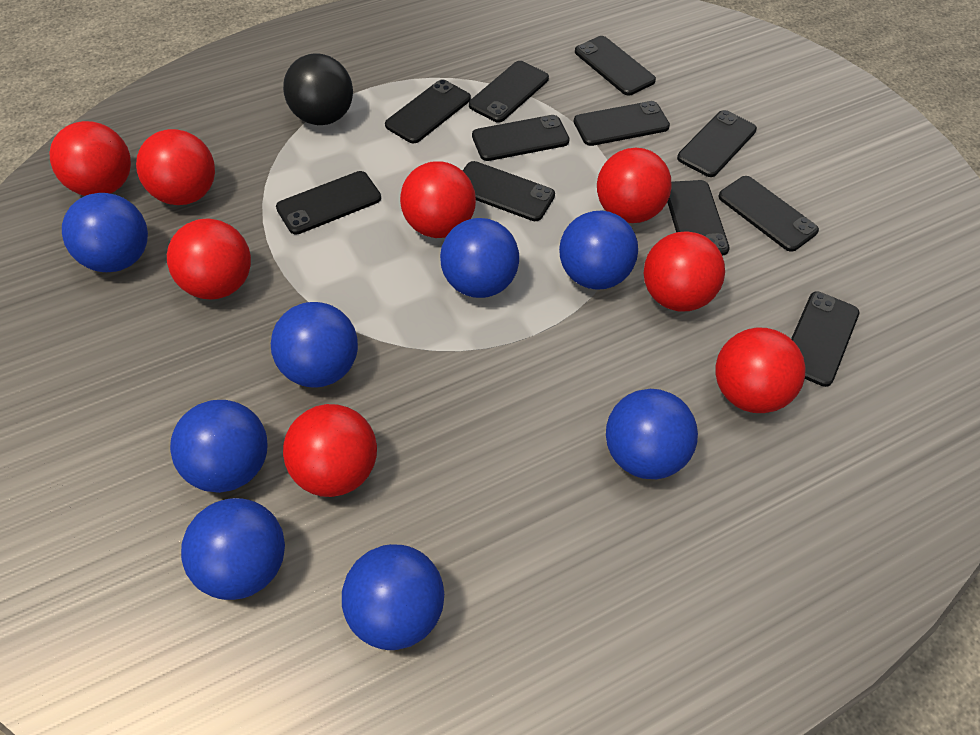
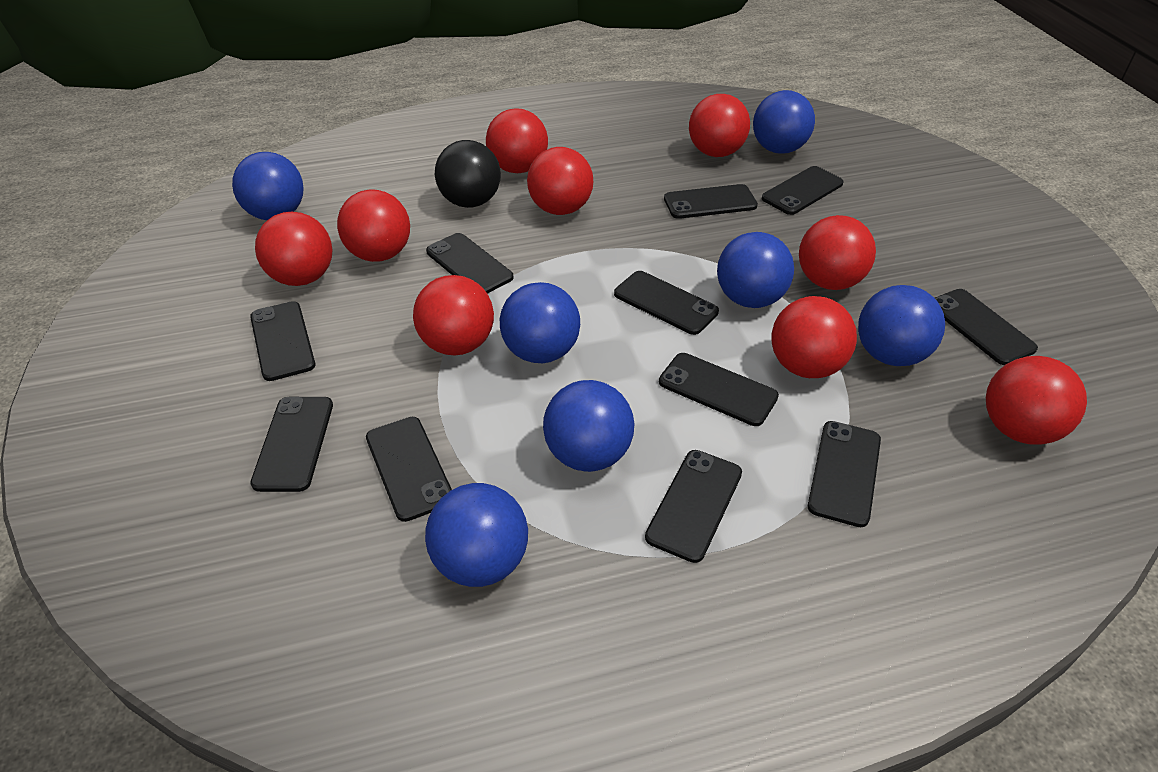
blue ball: [62,193,148,272] [170,400,267,493] [181,498,285,600] [271,302,358,388] [342,544,444,650] [440,218,519,298] [559,211,638,290] [606,389,698,479] = 8 -> [232,152,304,220] [425,483,528,587] [500,282,580,363] [543,380,635,472] [717,232,794,308] [753,90,815,154] [858,285,945,366] = 7
red ball: [49,121,131,196] [136,129,215,205] [167,219,251,299] [283,404,377,497] [400,161,476,238] [597,148,672,223] [644,231,725,311] [715,328,806,413] = 8 -> [255,212,332,286] [337,190,410,262] [413,275,494,356] [486,108,548,173] [527,147,593,215] [689,94,750,157] [771,296,857,378] [799,215,876,290] [986,356,1087,445] = 9

